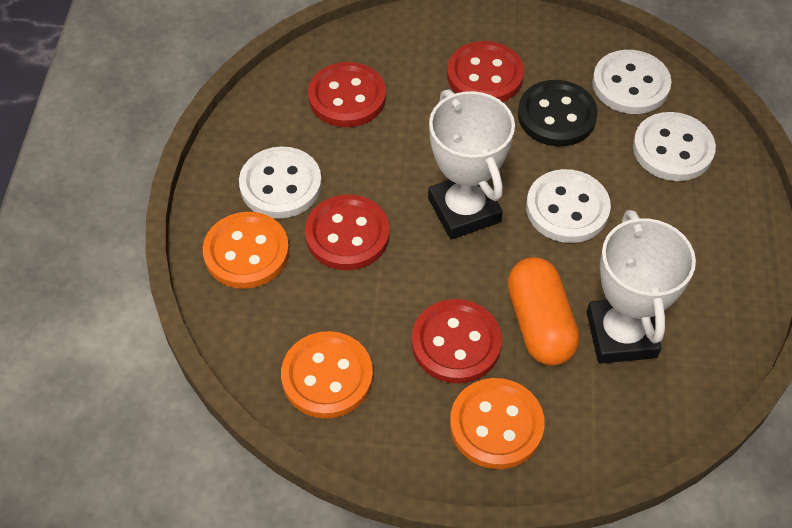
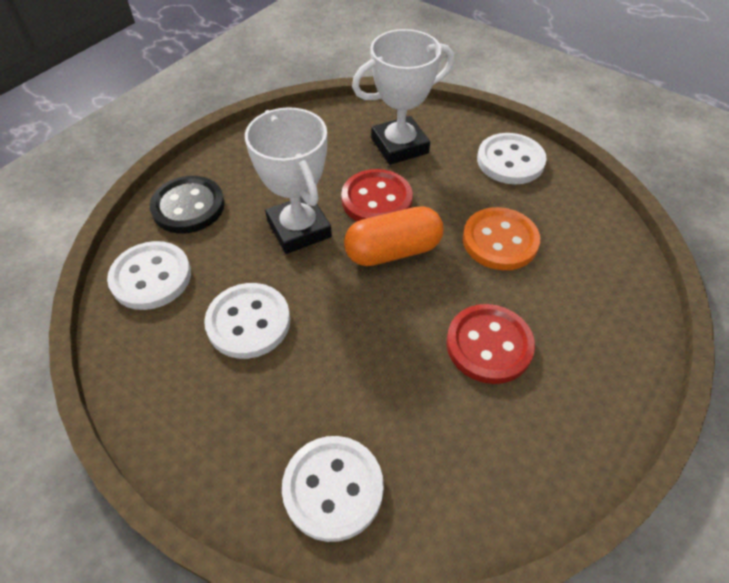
orange button: [203,212,289,289] [281,331,373,419] [450,378,545,469] = 3 -> [463,207,540,270] = 1
red button: [305,195,390,270] [308,62,386,127] [412,299,502,383] [447,41,524,102] = 4 -> [341,169,413,221] [446,304,535,384] = 2

